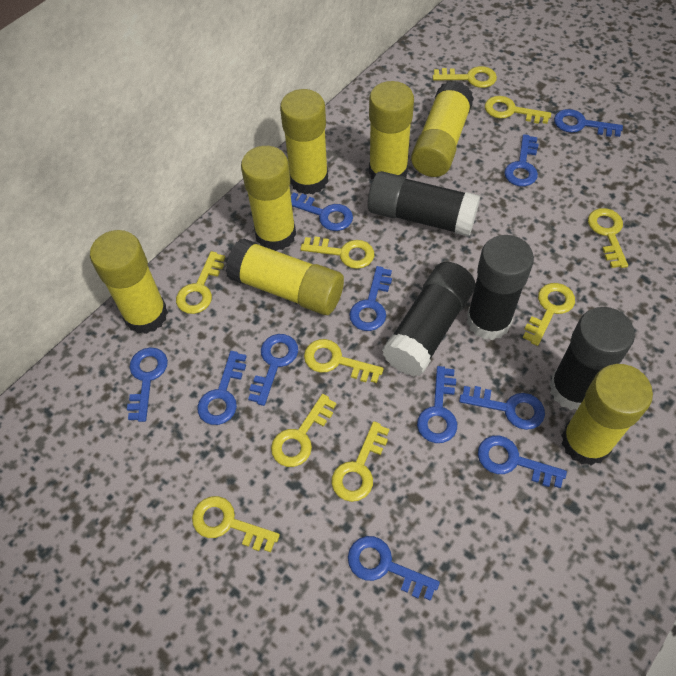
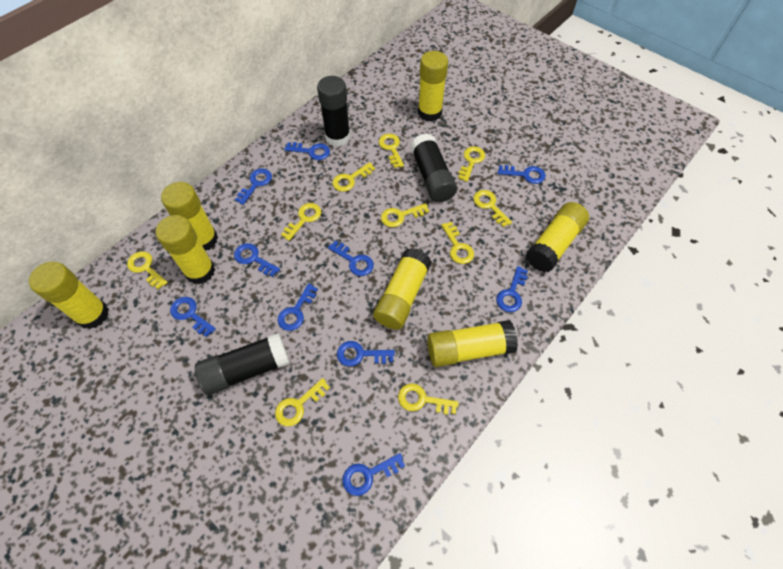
black glue stick: [368,171,480,237] [382,262,475,376] [467,235,534,340] [549,307,635,410] = 4 -> [195,333,290,395] [317,76,350,147] [410,133,457,202] = 3
blue key: [127,347,168,422] [197,351,247,425] [248,334,298,406] [291,192,353,231] [348,536,440,601] [349,266,392,331] [417,366,457,443] [459,386,545,430] [478,436,567,488] [504,134,538,186] [554,109,623,137] = 11 -> [170,297,216,337] [234,243,280,277] [235,168,272,205] [277,283,318,331] [284,142,330,160] [328,241,374,276] [337,341,395,366] [342,453,405,496] [496,266,528,312] [498,165,545,184] = 10

